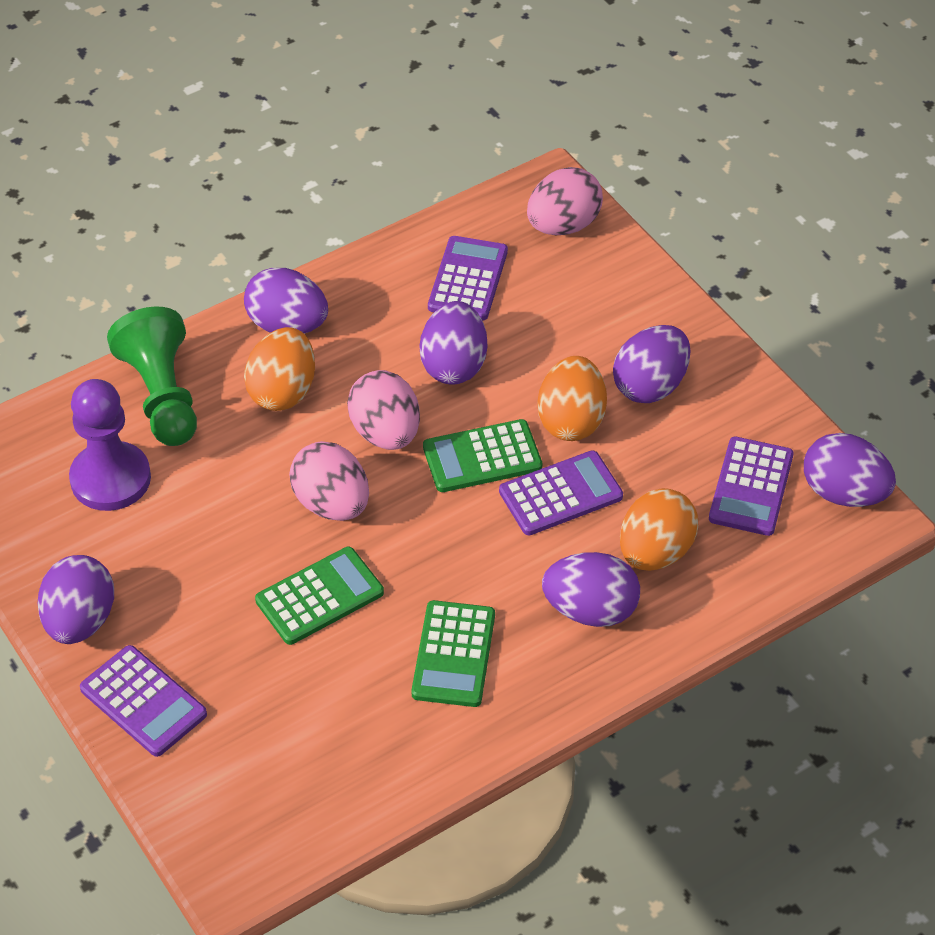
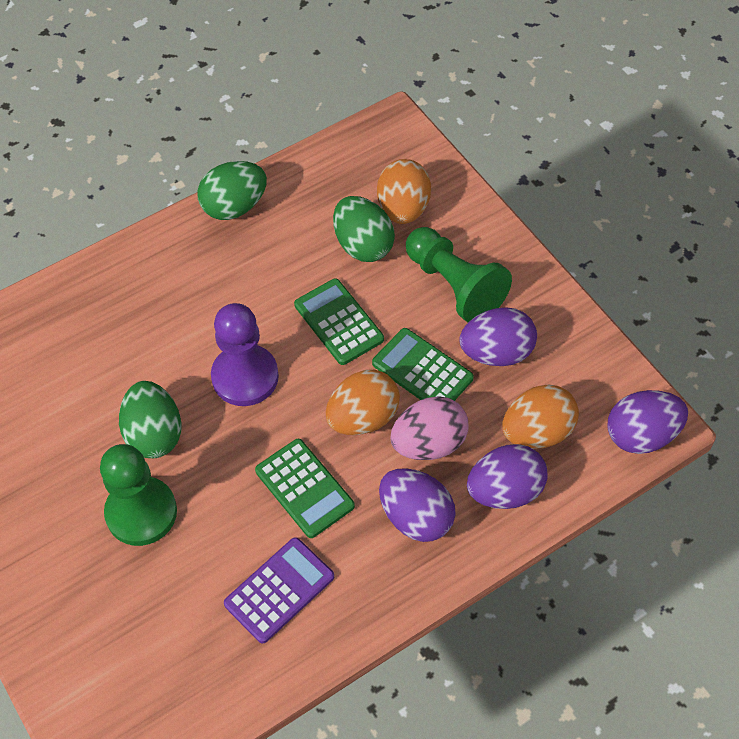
green egg: none = 0 -> [119,381,182,458] [197,161,267,220] [333,196,395,262] = 3
green pawn: [107,306,197,446] = 1 -> [100,444,177,546] [406,227,512,323] = 2
pink egg: [289,441,369,521] [347,370,420,450] [527,167,603,235] = 3 -> [390,396,469,460] = 1
purple calculator: [80,645,207,757] [428,236,508,321] [499,450,623,535] [709,436,794,536] = 4 -> [224,537,334,644] = 1
purple egg: [37,555,114,644] [244,268,328,334] [419,301,487,384] [542,552,640,627] [613,325,690,403] [804,433,896,507] = 6 -> [379,468,456,542] [459,307,537,366] [467,444,548,509] [607,390,688,454] = 4

